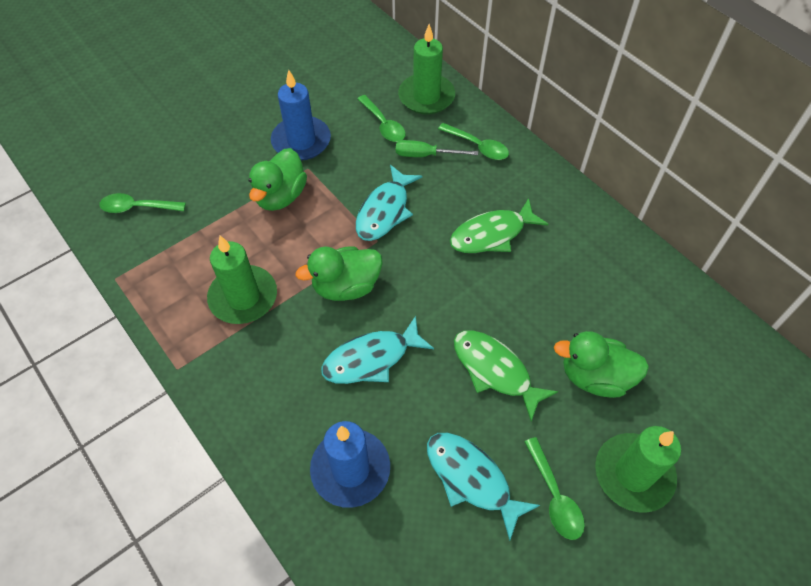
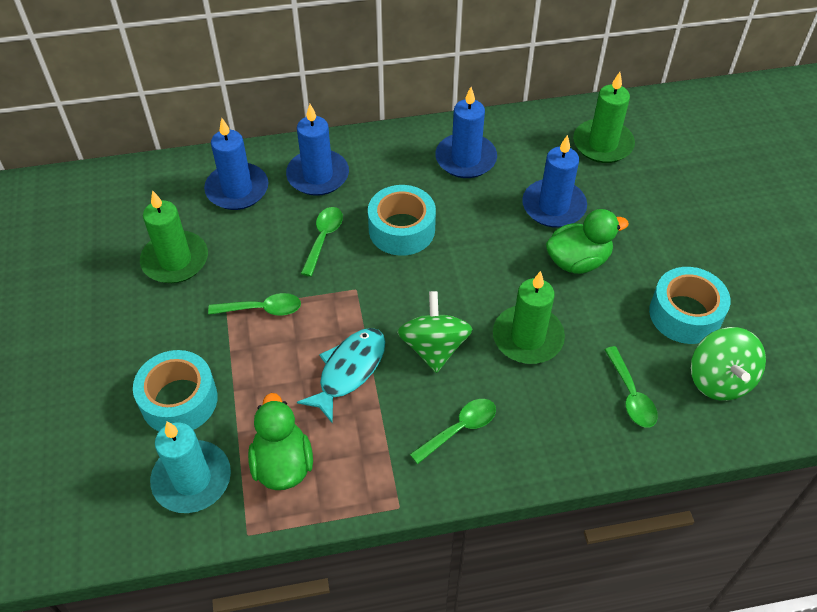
blue candle: [271,70,331,161] [310,421,390,508] = 2 -> [204,118,268,210] [286,104,349,196] [435,87,497,178] [522,135,587,228] = 4
green duck: [249,148,307,211] [296,247,383,301] [554,331,649,398] = 3 -> [248,393,313,490] [546,209,629,274] = 2
green fish: [450,198,548,253] [454,330,559,421] = 2 -> none = 0
green screwdriver: [396,140,478,157] = 1 -> none = 0
green spinning top: none = 0 -> [397,291,472,373] [691,327,766,401] = 2
turquoise candle: none = 0 -> [150,421,231,513] = 1
turquoise fish: [321,316,434,384] [356,165,422,241] [427,433,540,541] = 3 -> [297,328,385,424] = 1
turquoise tape: none = 0 -> [133,350,218,431] [368,185,436,256] [649,267,730,344] = 3

